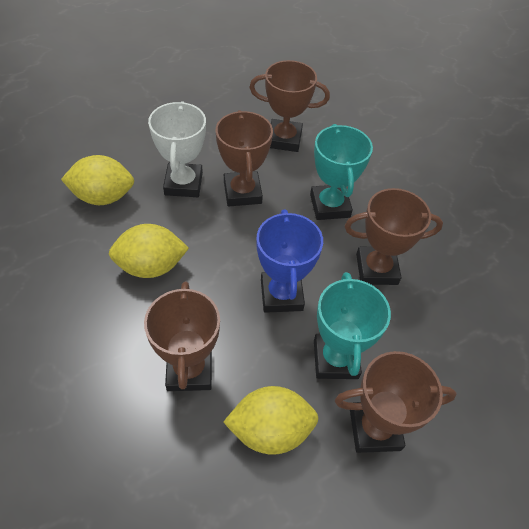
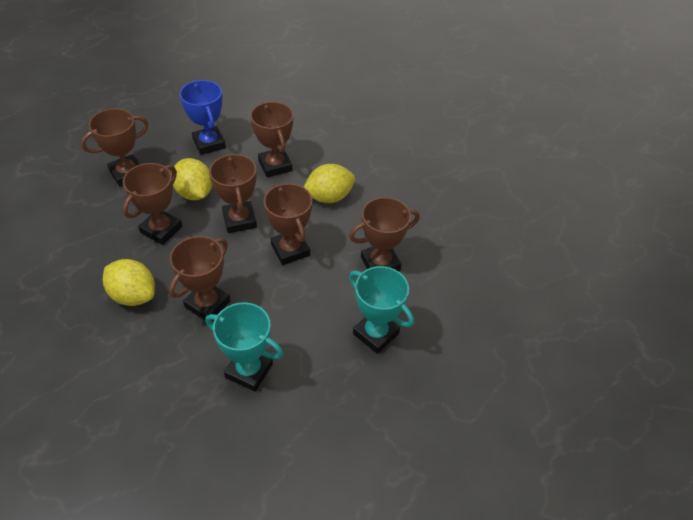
brown trophy: [144,281,220,391] [216,110,273,206] [249,60,330,152] [335,351,457,453] [345,188,443,285] = 5 -> [81,108,148,187] [123,163,182,245] [169,236,230,320] [209,153,257,233] [250,102,293,177] [264,183,312,265] [349,197,420,271] = 7
white trophy: [148,101,206,197] = 1 -> none = 0

